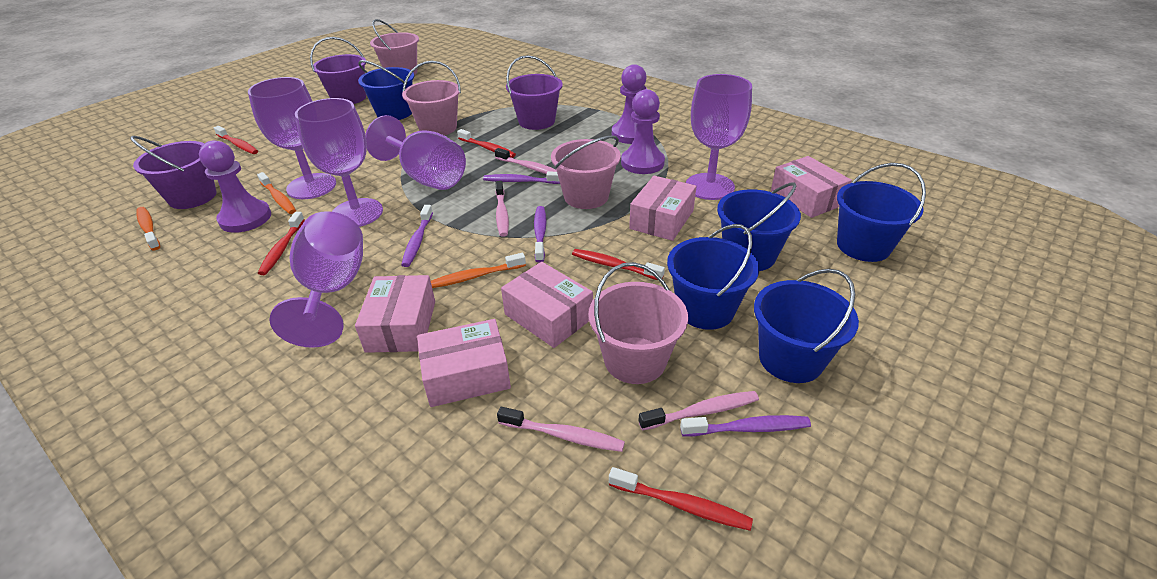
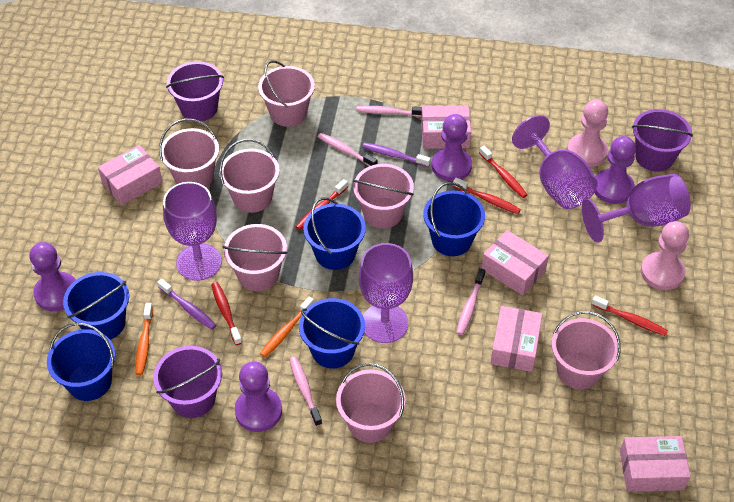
orange toothbrush: [137,207,160,250] [257,172,296,214] [431,253,526,288] = 3 -> [135,303,153,375] [260,296,314,357] = 2
pink bucket: [370,19,419,75] [402,61,461,136] [551,135,621,209] [588,262,688,384] = 4 -> [159,119,219,187] [219,139,280,213] [223,224,288,291] [258,60,315,127] [336,363,405,443] [353,164,414,228] [551,311,620,389] = 7
pink pawn: none = 0 -> [567,100,608,167] [641,221,689,290] = 2
purple goblet: [248,77,336,199] [269,211,363,348] [295,98,383,227] [365,115,466,190] [686,74,752,200] = 5 -> [163,182,222,281] [359,243,413,343] [512,115,598,209] [582,174,691,243] = 4
purple pawn: [199,141,271,233] [612,64,647,144] [621,89,665,174] = 3 -> [29,242,76,311] [235,361,282,432] [432,114,472,181] [595,136,636,204] = 4
purple toothbrush: [401,205,433,267] [483,171,560,184] [534,206,547,263] [680,415,811,437] = 4 -> [157,279,216,330] [362,143,431,167] = 2

